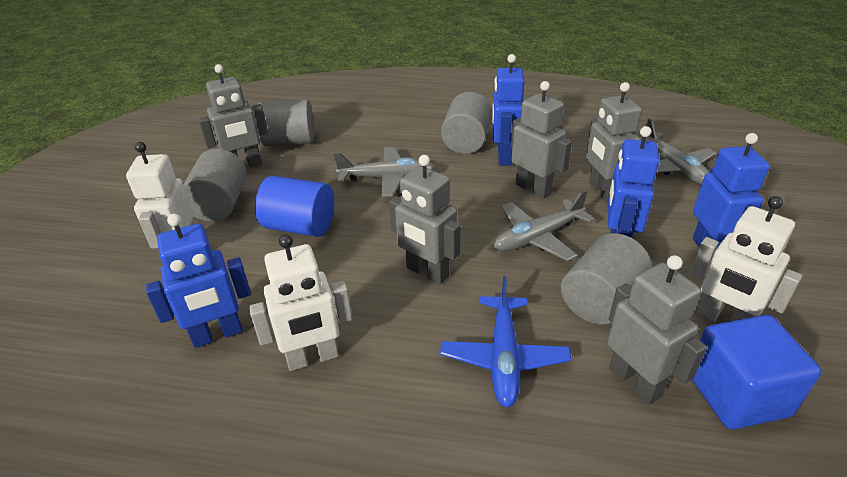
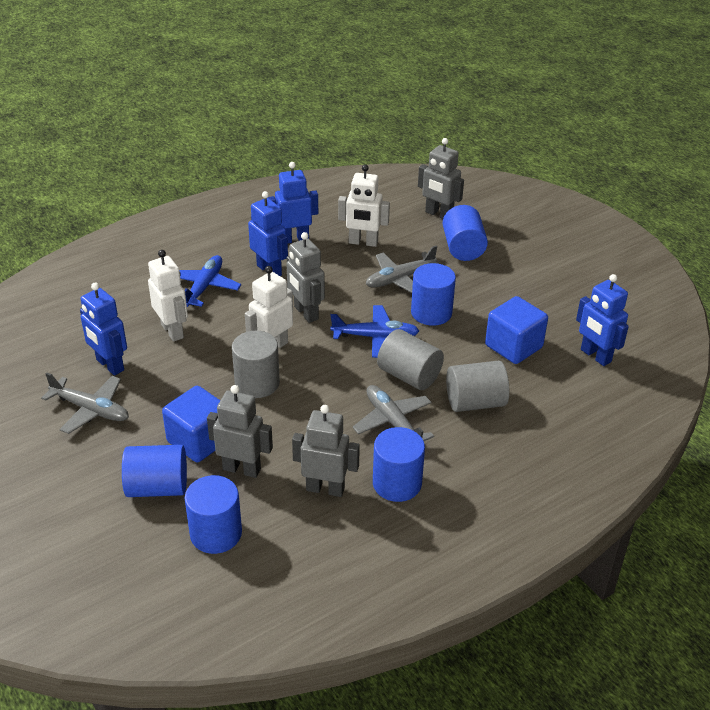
blue cube: [692,315,821,429] = 1 -> [162,386,220,462] [485,296,548,364] = 2
blue cylinder: [255,176,334,237] = 1 -> [122,445,187,497] [184,475,242,554] [373,427,425,502] [411,263,456,326] [443,205,488,261] = 5
blue plane: [440,276,571,408] = 1 -> [179,255,241,307] [331,305,419,358] = 2
grey cylinder: [183,149,247,222] [258,99,314,146] [441,92,492,154] [561,233,651,325] = 4 -> [232,331,280,398] [377,329,444,390] [446,361,509,412] = 3
grey robot: [198,64,268,167] [389,155,461,285] [511,81,572,199] [586,82,642,202] [607,255,707,405] = 5 -> [207,385,273,478] [286,232,325,323] [292,405,360,497] [418,138,464,219] = 4

